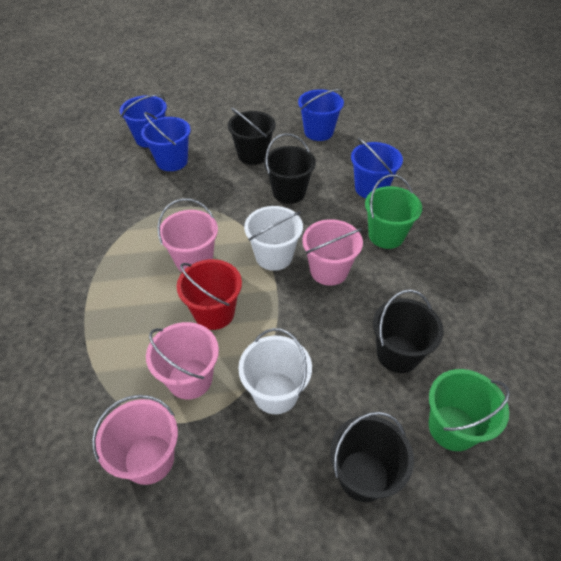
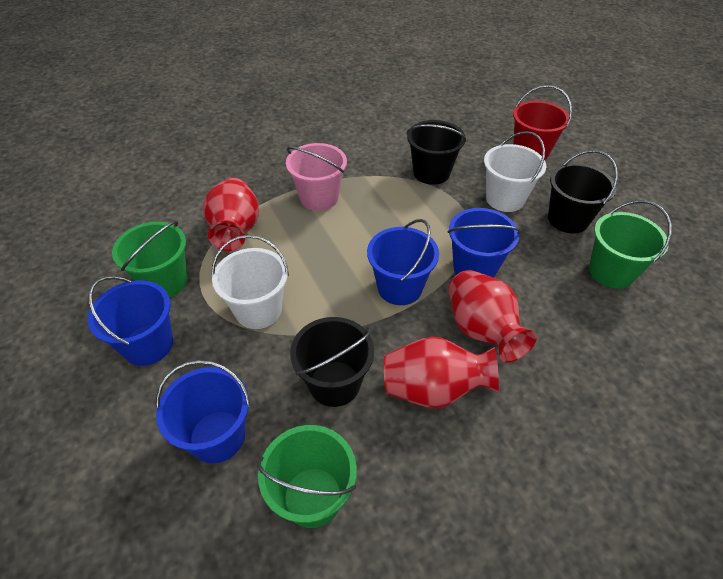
black bucket: [228,108,276,165] [264,133,316,204] [330,412,414,502] [373,290,443,373] = 4 -> [290,317,374,407] [406,120,466,185] [548,150,618,234] = 3
green bucket: [365,175,422,249] [429,369,510,451] = 2 -> [112,221,188,298] [257,425,357,528] [589,200,672,289] = 3
pink bucket: [92,395,178,485] [146,322,219,400] [157,199,218,272] [302,219,363,286] = 4 -> [286,143,347,211] = 1
red vase: none = 0 -> [203,178,259,251] [384,336,499,409] [448,270,537,363] = 3

